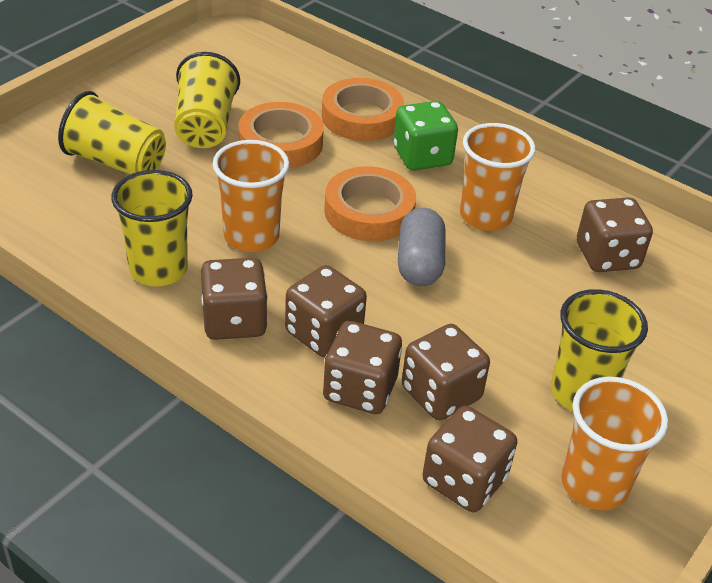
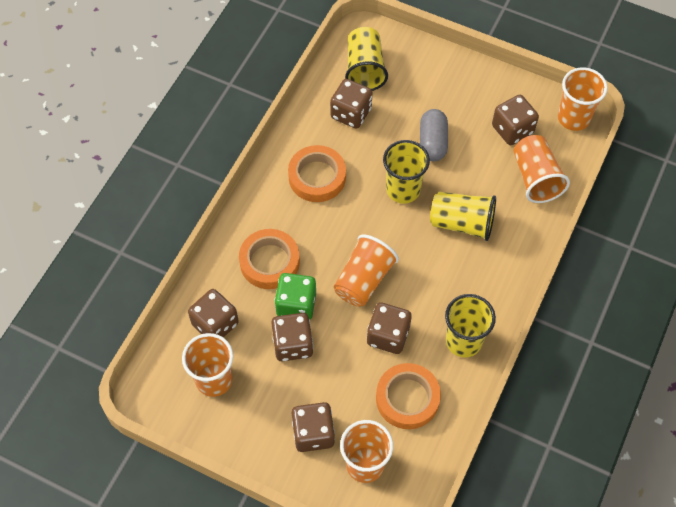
orange cup: [213,140,289,252] [460,123,536,231] [562,377,668,510] = 3 -> [182,333,233,397] [334,234,399,307] [340,420,393,483] [514,135,570,203] [558,67,608,131] = 5

